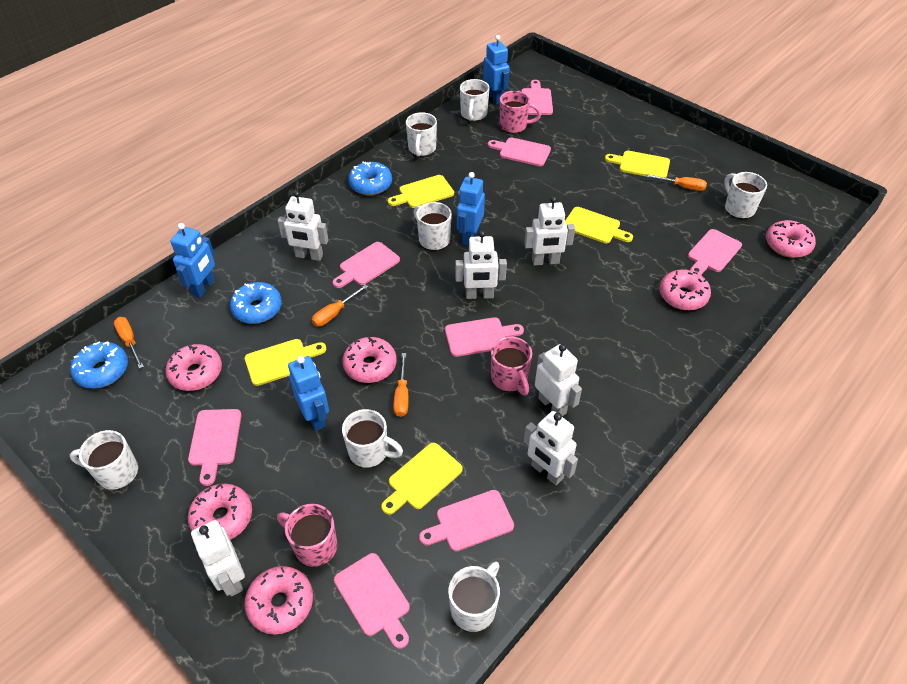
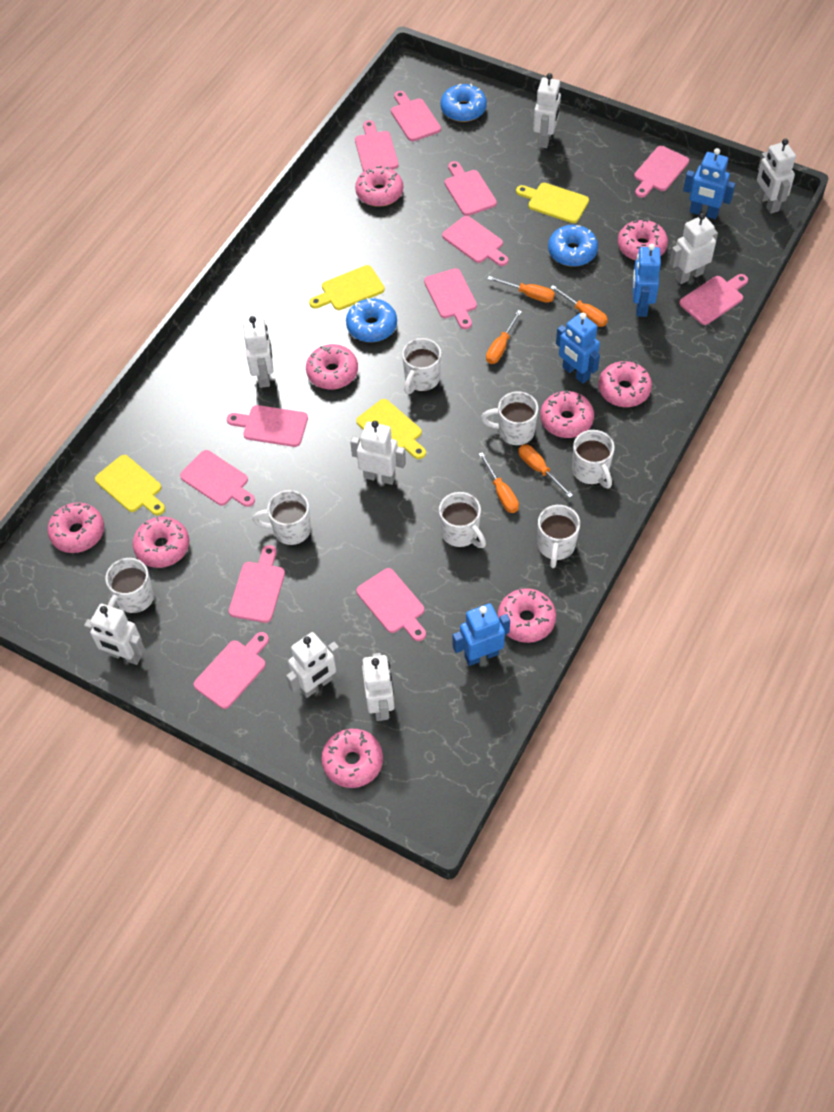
orange screwdriver: [114,317,144,369] [312,284,368,327] [393,353,409,417] [645,174,707,191] = 4 -> [479,452,519,513] [486,310,522,364] [488,276,555,303] [518,444,573,498] [550,285,608,327] = 5
pink cutting board: [188,409,242,486] [332,242,400,288] [334,553,410,649] [419,490,514,551] [445,317,524,357] [488,137,551,166] [521,80,553,115] [688,229,742,275] = 8 -> [180,450,255,507] [194,632,269,709] [227,405,308,447] [229,545,285,623] [355,120,399,172] [356,568,426,641] [391,91,441,142] [424,268,477,329] [442,216,508,266] [445,161,497,216] [634,146,689,198] [679,274,748,325] = 12
pink donut: [165,344,222,391] [188,484,252,540] [244,566,313,635] [342,336,397,383] [659,270,711,310] [766,220,816,258] = 6 -> [48,502,104,553] [132,517,189,568] [306,344,358,390] [321,729,383,788] [355,166,403,207] [498,588,556,643] [540,390,594,438] [598,361,652,407] [618,219,668,260] = 9
pink mug: [277,504,337,567] [491,337,532,395] [500,91,541,133] = 3 -> none = 0
white robot: [191,520,245,596] [278,191,328,261] [455,231,507,299] [524,196,575,266] [524,411,578,485] [535,344,582,416] = 6 -> [84,604,145,665] [243,316,273,388] [286,632,341,698] [350,421,406,485] [362,653,394,721] [533,73,561,148] [669,213,718,284] [757,139,796,214] = 8
yellow cutting board: [245,339,327,386] [381,443,463,515] [388,175,454,208] [565,207,633,243] [605,151,670,178] = 5 -> [95,455,165,515] [309,265,385,310] [356,399,426,459] [516,183,589,223] = 4

